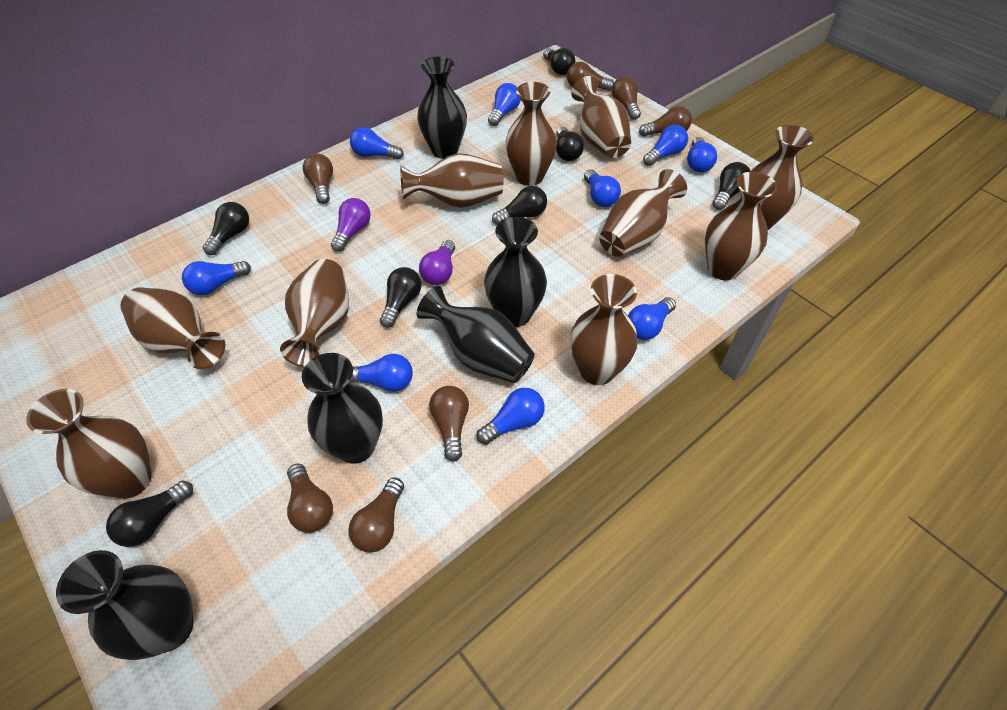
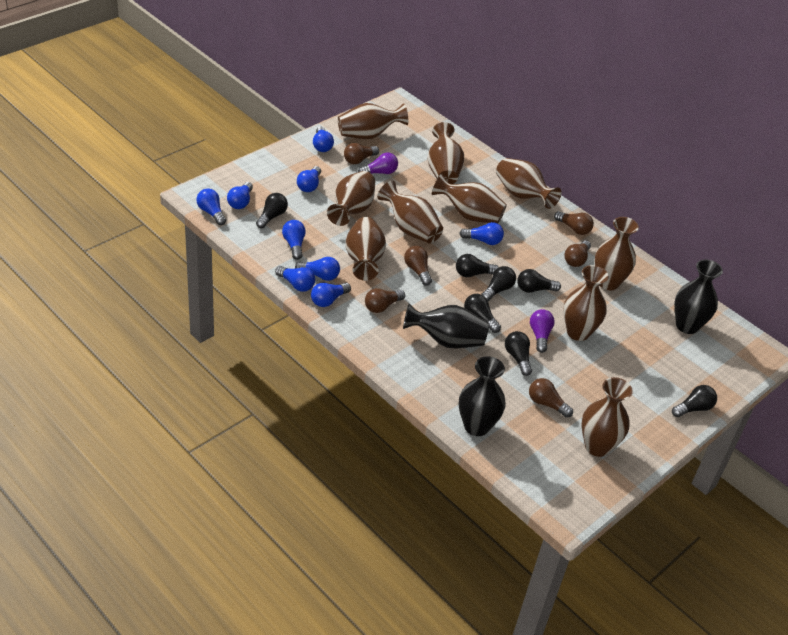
black vase: [56,550,194,660] [302,353,383,464] [417,56,467,159] [417,286,535,383] [484,217,547,327] = 5 -> [403,303,489,349] [459,356,506,436] [674,259,723,334] = 3
brown light bulb: [287,464,333,533] [303,153,333,204] [348,478,404,553] [429,386,469,462] [567,62,614,91] [612,76,641,120] [639,106,692,137] = 7 -> [344,143,379,164] [365,288,405,313] [404,246,432,286] [529,378,573,418] [554,211,594,235] [564,241,591,267] = 6

